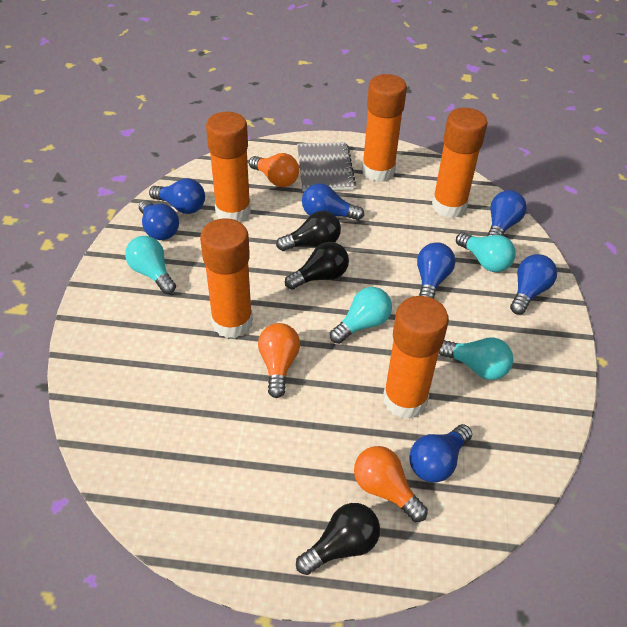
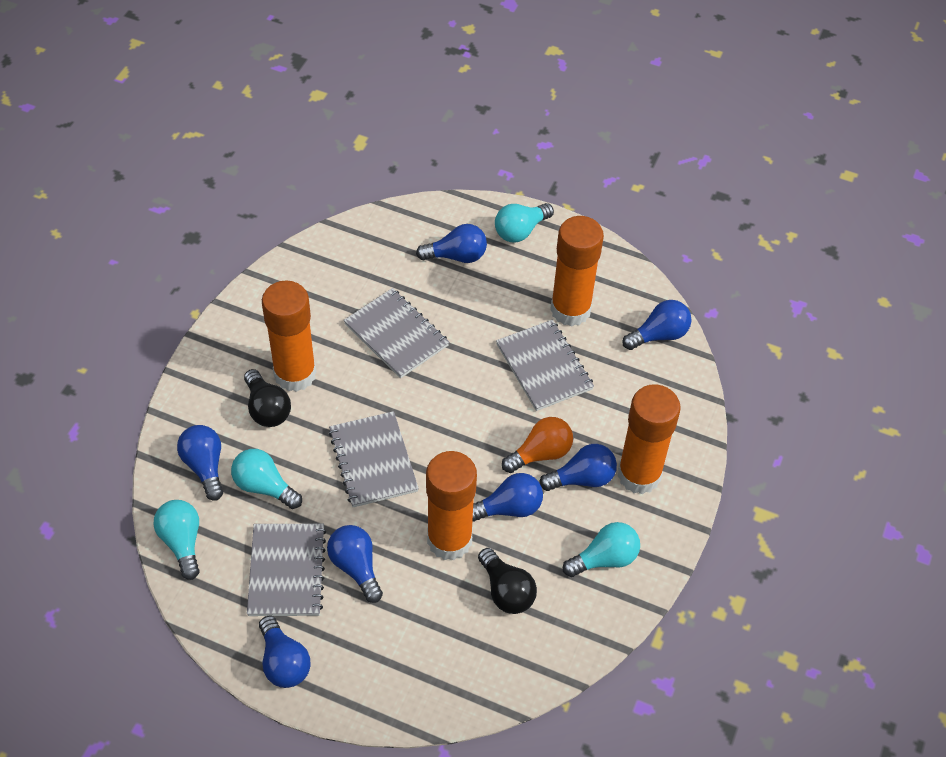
black light bulb: [276,211,341,251] [285,242,349,290] [296,503,380,575] = 3 -> [244,369,291,427] [478,548,537,614] = 2
grey notebook: [297,142,356,192] = 1 -> [247,524,326,616] [329,411,419,507] [344,288,449,378] [496,320,594,411] = 4
orange glue stick: [200,218,253,338] [206,112,251,222] [362,74,407,182] [383,296,449,419] [432,108,488,218] = 5 -> [262,280,316,392] [426,451,477,560] [550,216,604,326] [618,384,681,494] = 4
orange light bulb: [249,153,299,187] [258,323,300,398] [354,446,428,522] = 3 -> [502,417,573,473] = 1

